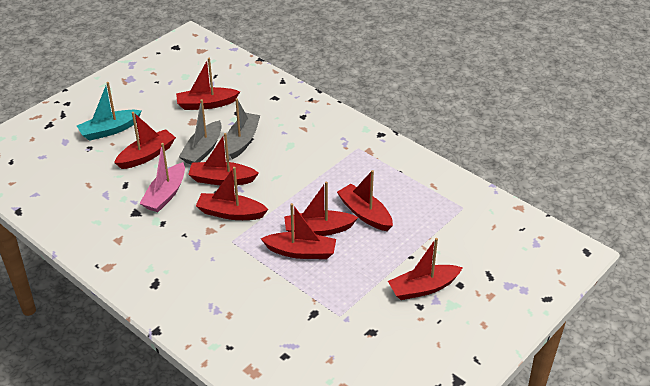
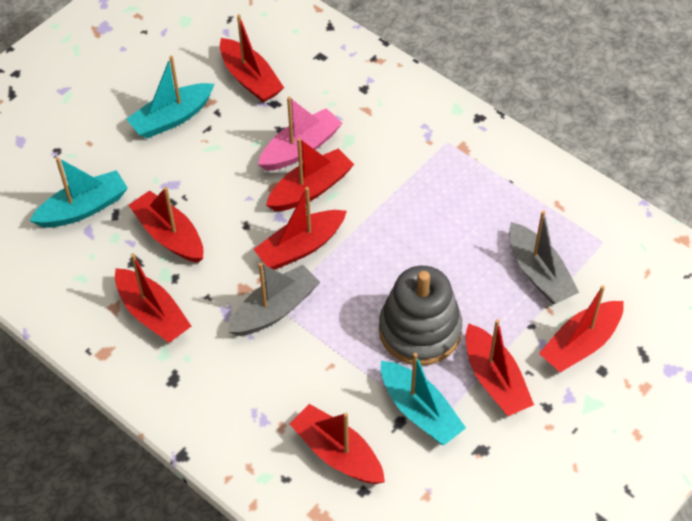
grey stacking toy: none = 0 -> [379,266,462,366] = 1
turquoise boat: [77,82,142,141] = 1 -> [30,157,128,228] [126,55,214,138] [381,353,466,445] = 3

